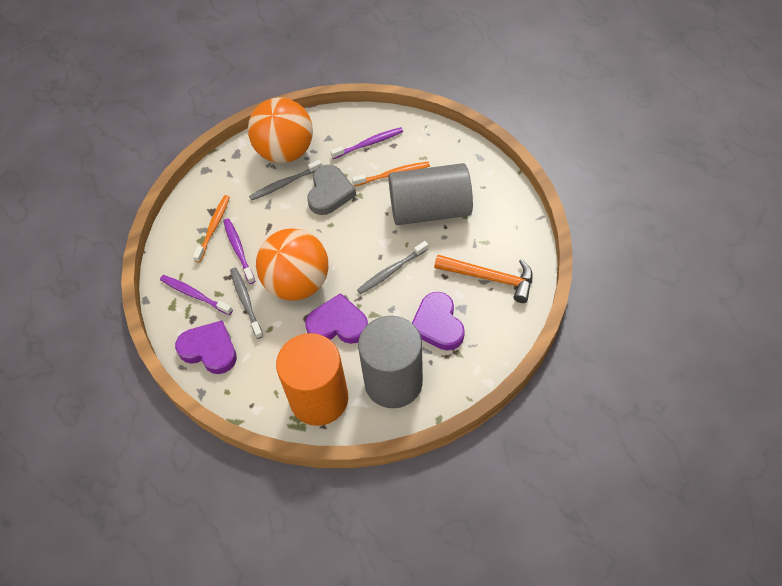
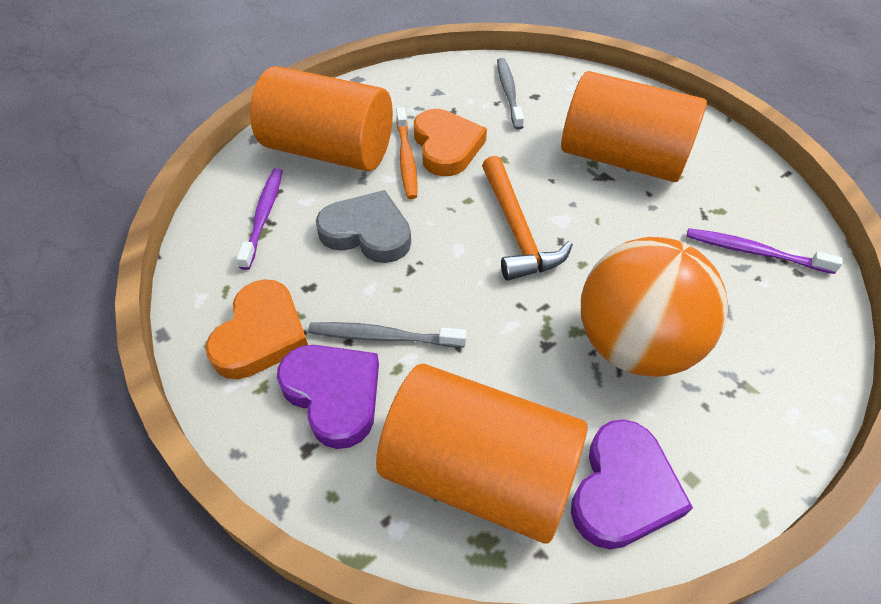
grey cylinder: [358,316,423,408] [388,163,473,225] = 2 -> none = 0
grey toothbrush: [230,267,263,339] [249,160,322,201] [357,241,428,294] = 3 -> [308,322,467,347] [497,58,524,130] = 2
orange ball: [248,97,313,163] [256,228,328,301] = 2 -> [581,237,728,377] = 1
orange cylinder: [276,333,348,426] = 1 -> [250,66,393,171] [376,364,588,544] [561,71,707,182] = 3
orange heart: none = 0 -> [206,279,308,379] [414,109,487,176] = 2
orange toothbrush: [193,195,230,263] [352,162,430,186] = 2 -> [396,107,417,199] = 1
purple heart: [175,320,237,374] [305,293,368,344] [412,292,465,351] = 3 -> [277,345,379,449] [571,419,693,549] = 2
purple toothbrush: [160,275,233,315] [223,218,255,284] [330,127,403,159] = 3 -> [236,168,283,270] [687,228,843,274] = 2

